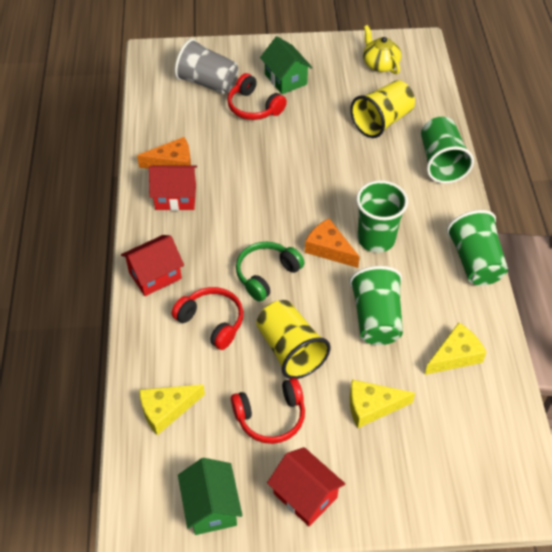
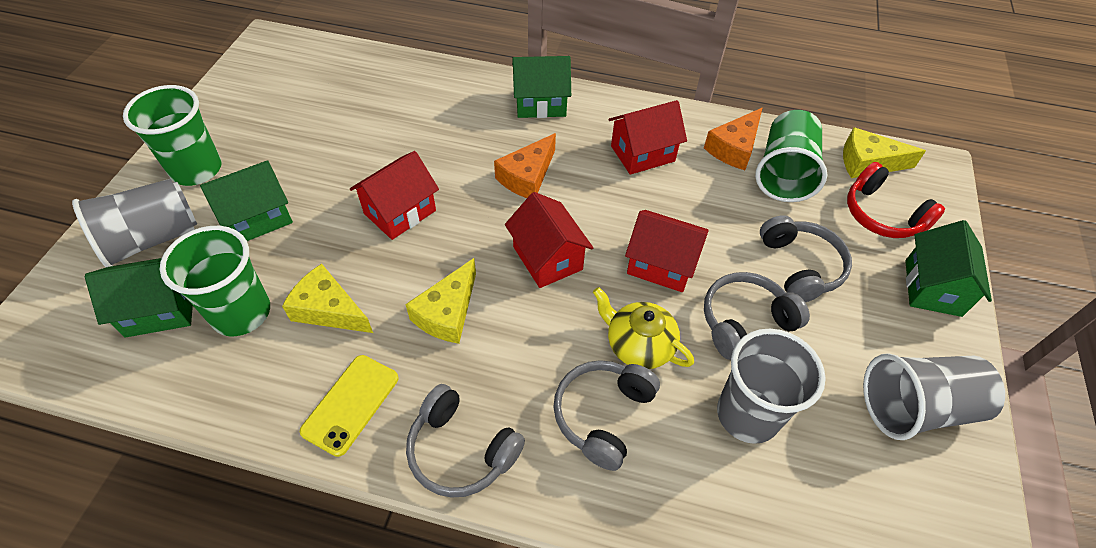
green cup: [349,266,403,345] [356,180,408,253] [421,117,474,184] [447,210,508,286] = 4 -> [123,85,222,186] [160,226,270,336] [755,110,827,202] = 3
green headphones: [236,241,304,302] = 1 -> none = 0
green house: [178,458,242,535] [260,36,313,94] = 2 -> [85,258,193,338] [200,160,293,241] [512,56,571,118] [905,220,992,317] = 4
grey cup: [175,38,239,94] = 1 -> [72,179,197,267] [717,329,826,444] [863,353,1005,440] = 3
grey headphones: none = 0 -> [406,384,525,498] [554,360,660,471] [704,272,810,360] [760,215,852,302] = 4
red headphones: [172,287,243,350] [227,73,287,120] [231,378,305,444] = 3 -> [847,162,945,238] = 1
red house: [121,235,184,296] [149,165,197,211] [267,447,345,526] = 3 -> [350,151,439,240] [505,192,593,288] [609,100,687,175] [625,210,709,292] = 4
yellow cup: [256,300,331,379] [350,80,415,138] = 2 -> none = 0
yellow phone: none = 0 -> [300,355,398,457] = 1

